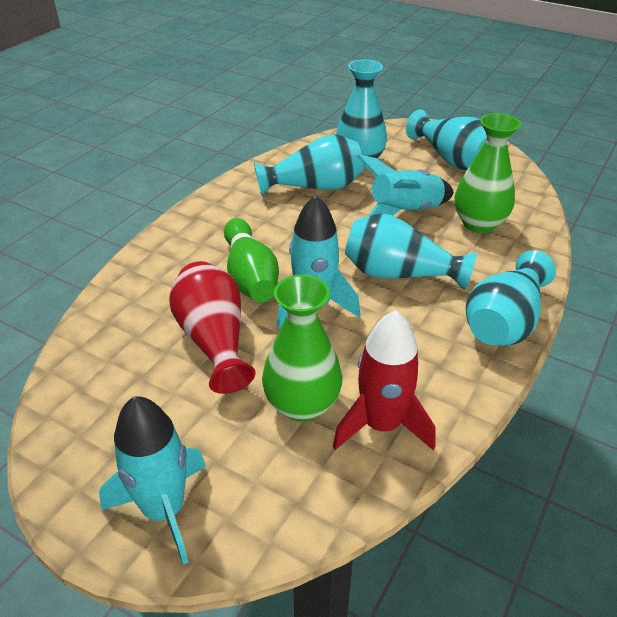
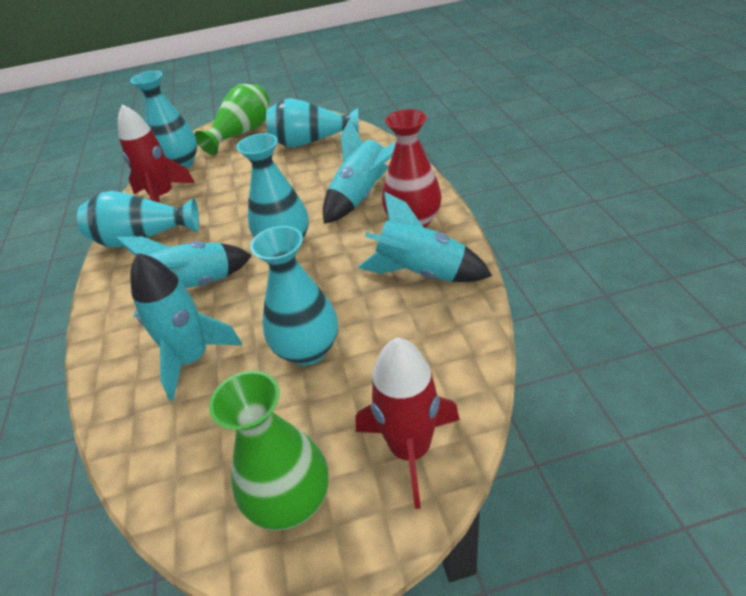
green bowling pin: [224,218,279,302] = 1 -> none = 0
red rocket: [333,310,436,451] = 1 -> [118,104,195,203] [355,337,460,509] = 2
turquoise rocket: [99,396,206,564] [277,195,360,328] [356,154,454,216] = 3 -> [116,236,252,318] [130,253,242,401] [323,119,396,224] [358,192,492,282] = 4

